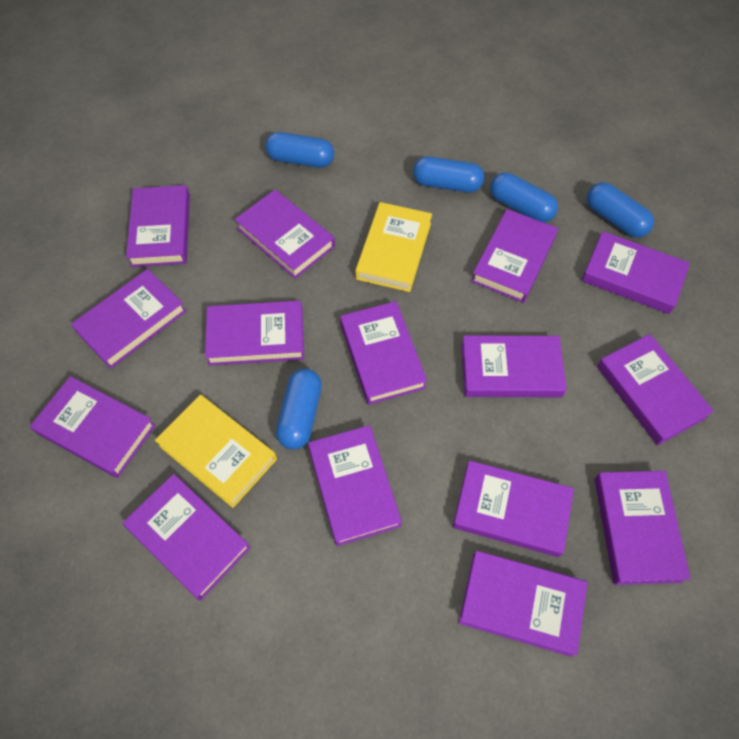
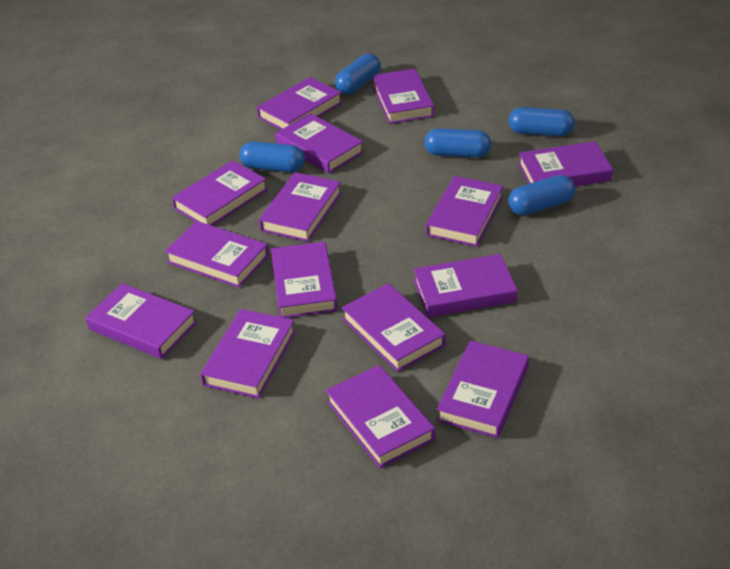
yellow book: [155,395,277,508] [355,202,432,292] = 2 -> none = 0

